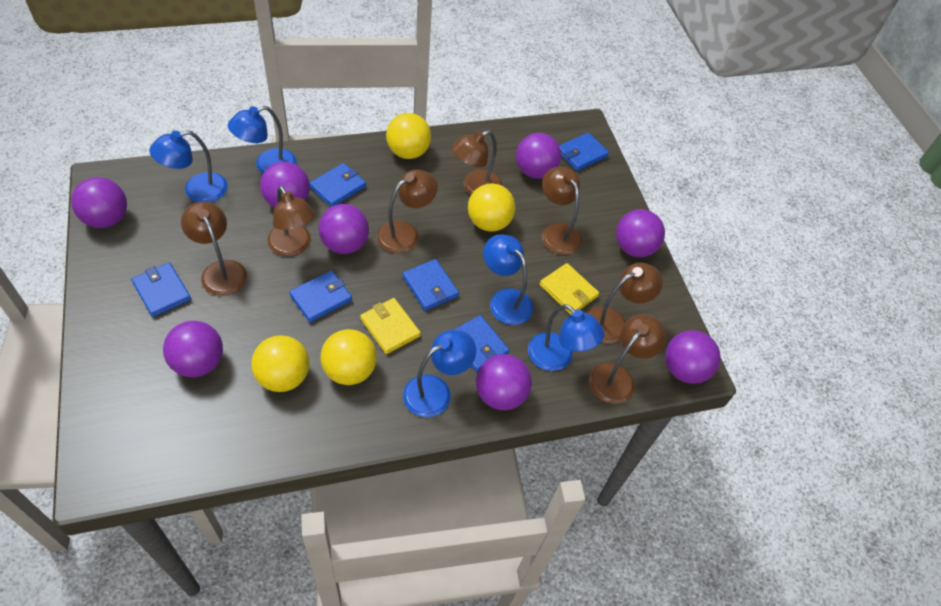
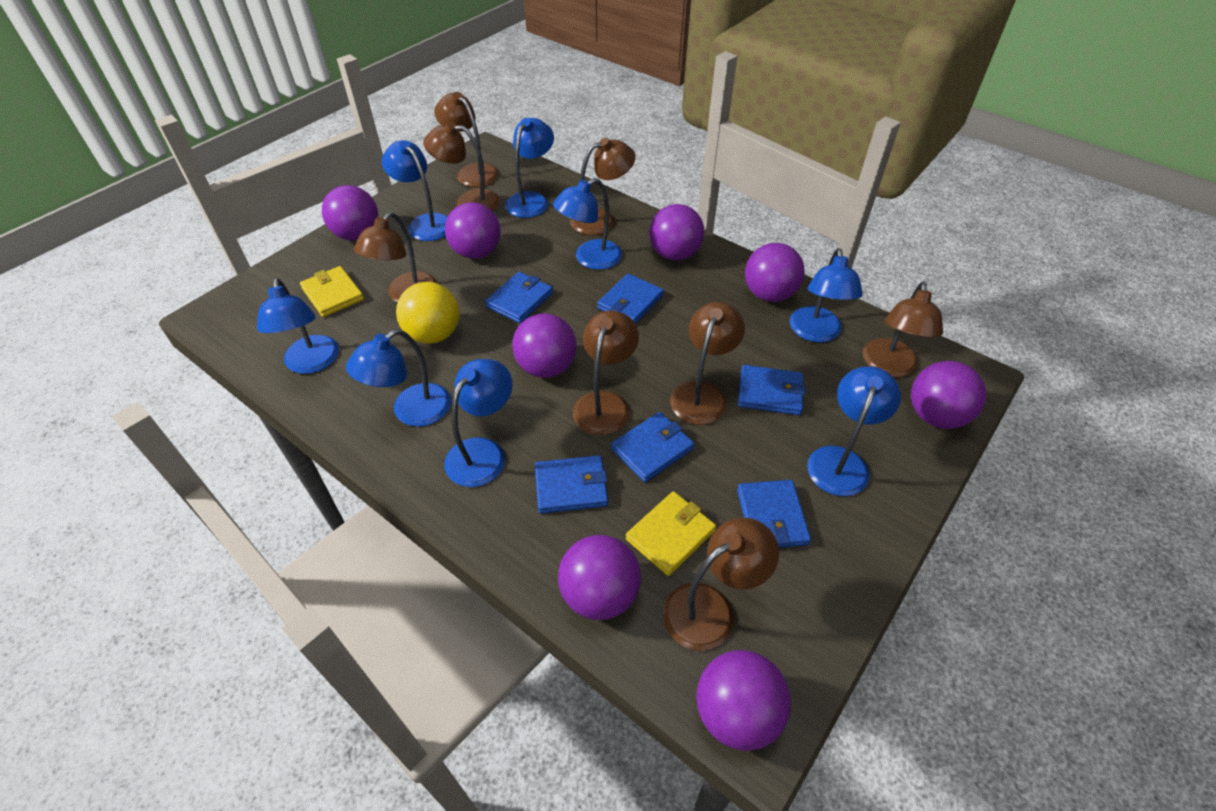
blue lamp: [149,130,228,202] [228,106,297,174] [403,329,476,417] [483,234,533,325] [528,304,605,371] = 5 -> [257,278,339,374] [346,329,451,427] [382,140,448,241] [444,359,512,487] [505,118,554,218] [553,178,622,270] [790,248,863,342] [807,366,901,496] = 8
brown lamp: [181,202,247,296] [267,186,315,256] [377,170,438,253] [452,130,502,195] [542,167,582,255] [587,263,663,343] [589,314,667,404] = 7 -> [354,212,437,303] [423,122,500,211] [434,92,499,187] [570,138,636,235] [573,311,639,435] [663,517,779,651] [670,302,745,425] [863,282,943,377] = 8
yellow ball: [251,335,310,392] [320,329,377,385] [386,113,431,159] [468,183,516,231] = 4 -> [396,282,460,344] = 1

